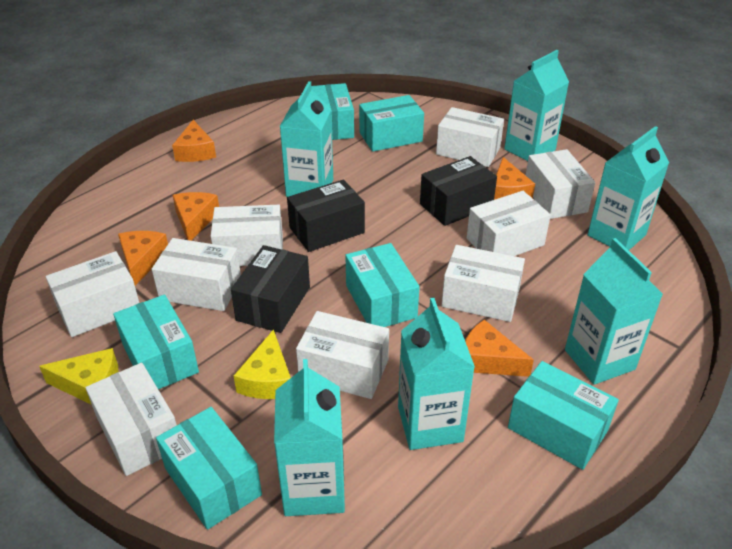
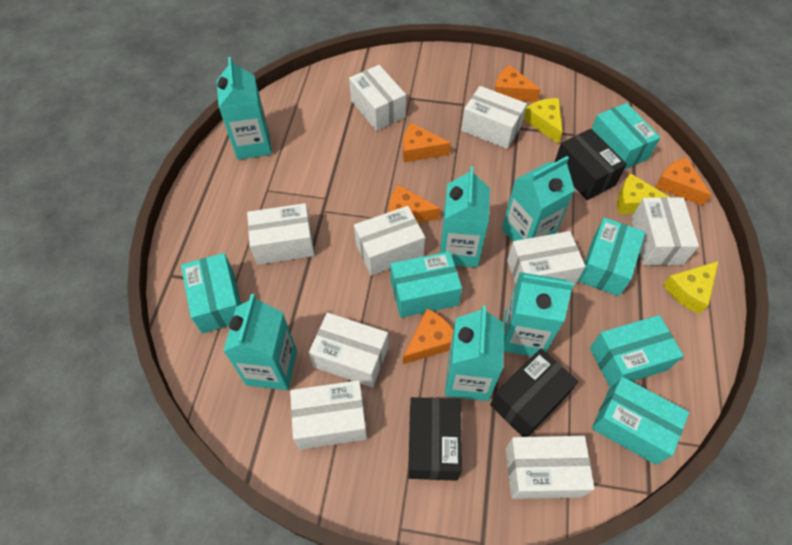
yellow cheese: [39,348,118,405] [234,329,291,399] = 2 -> [523,98,563,144] [617,173,671,214] [663,261,719,314] = 3

